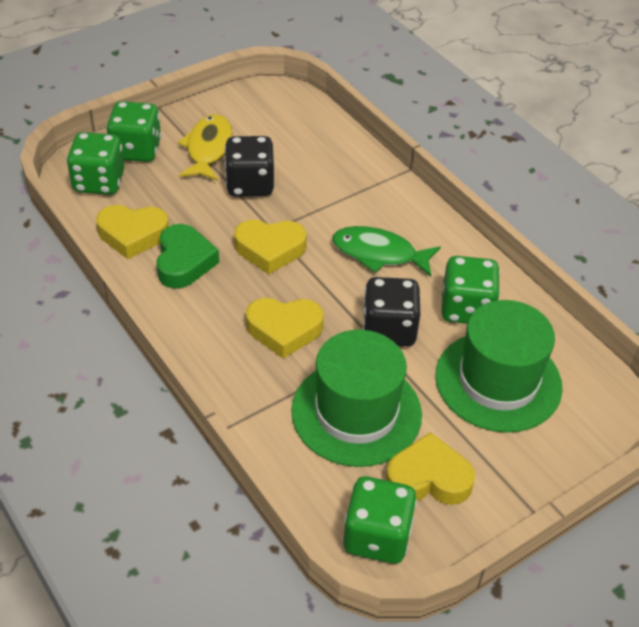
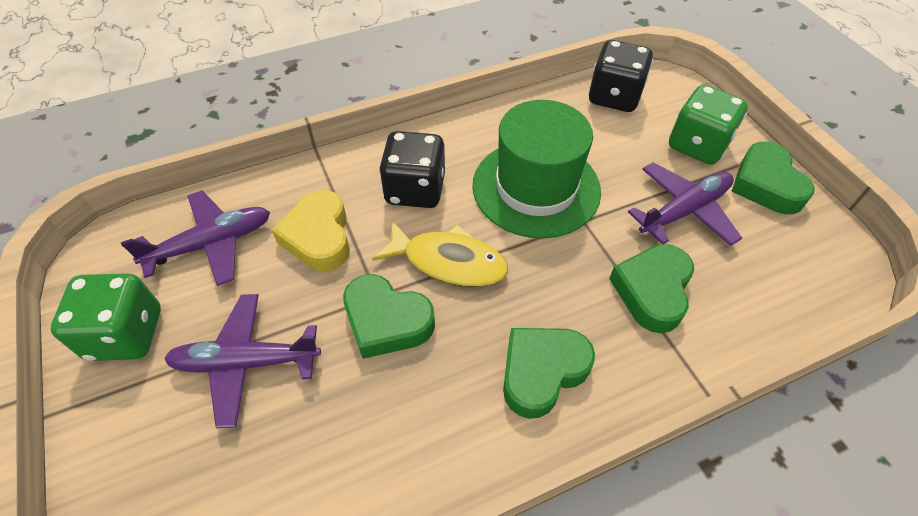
green dice: [67,132,124,195] [106,101,162,162] [343,476,417,564] [441,256,500,324] = 4 -> [51,273,161,361] [669,85,748,164] = 2
green fish: [333,226,441,277] = 1 -> none = 0
green hat: [291,330,422,467] [435,300,563,433] = 2 -> [472,100,601,238] = 1
green heart: [156,224,219,289] = 1 -> [343,274,435,359] [503,328,595,419] [609,244,694,333] [731,142,815,214] = 4
purple plane: none = 0 -> [121,191,270,286] [164,294,321,428] [628,163,742,246] = 3
yellow heart: [96,205,169,259] [234,220,307,274] [246,298,324,359] [386,432,475,505] = 4 -> [272,190,350,271] = 1

